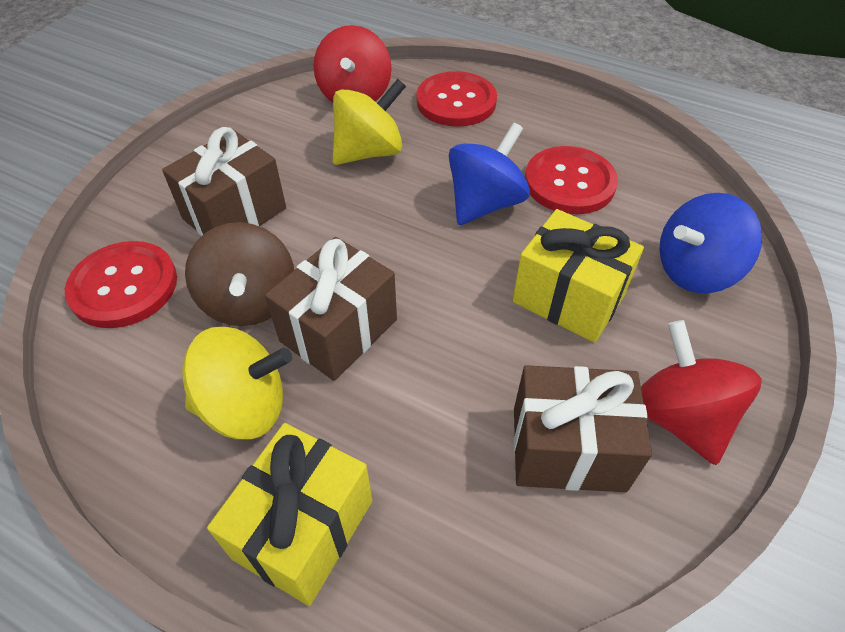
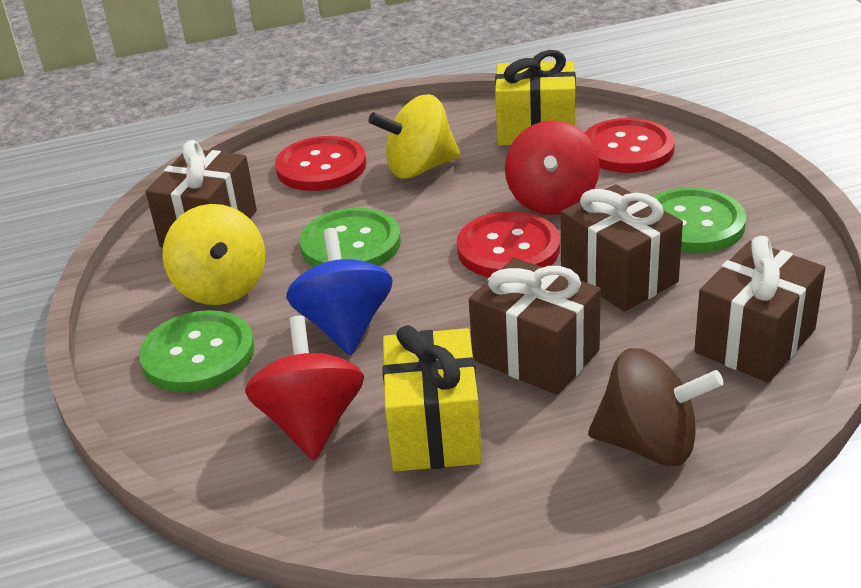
blue spinning top: [449,122,530,225] [659,193,762,293] = 2 -> [286,228,393,355] = 1
brown gift: [162,127,286,236] [265,237,397,381] [514,365,652,492] = 3 -> [146,140,257,248] [469,258,601,395] [561,184,683,312] [694,236,825,383] = 4
green button: none = 0 -> [139,310,255,392] [299,208,401,267] [653,187,746,253] = 3

